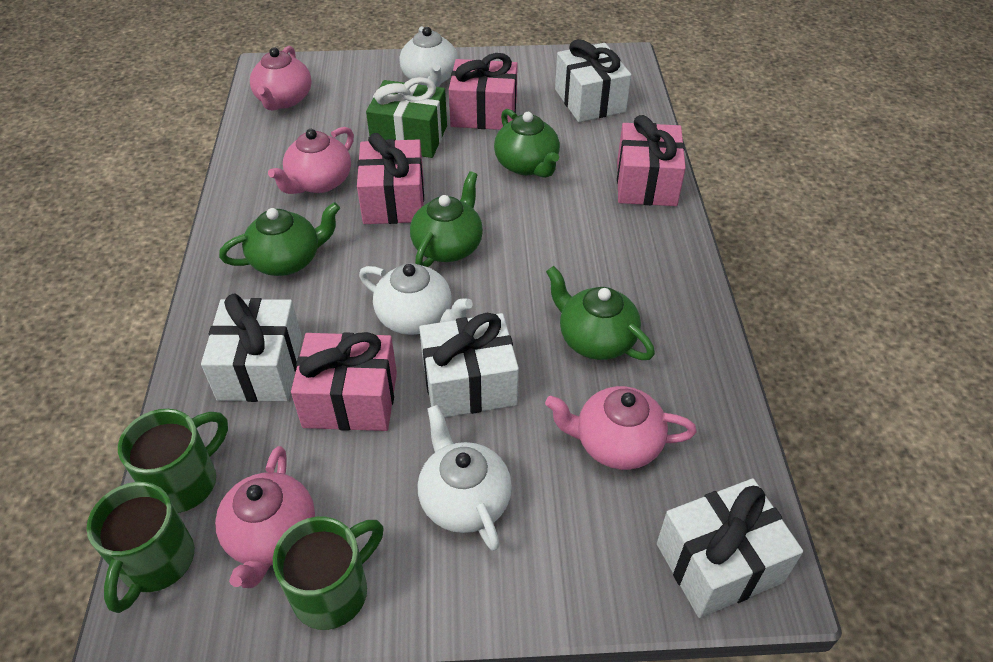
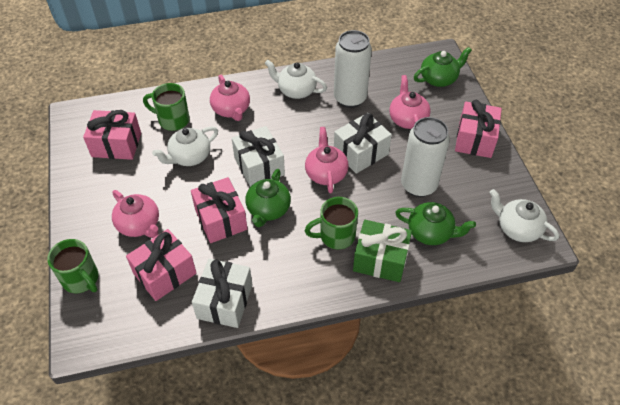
green teapot: [219,202,340,276] [410,171,483,267] [494,109,560,178] [546,266,655,360] = 4 -> [246,169,291,227] [395,202,476,245] [414,47,472,87] = 3
white can: none = 0 -> [334,30,372,108] [401,117,450,197] = 2
white gift: [201,294,302,402] [419,313,519,417] [555,39,631,122] [657,478,803,618] = 4 -> [192,259,252,328] [232,126,285,187] [334,113,392,174] = 3

